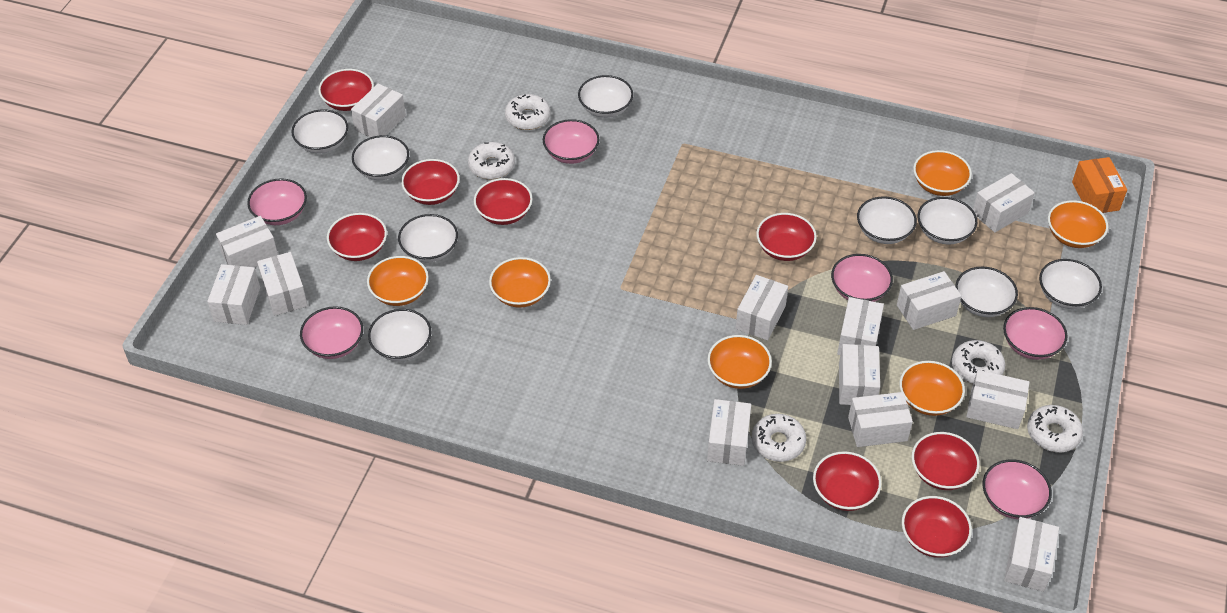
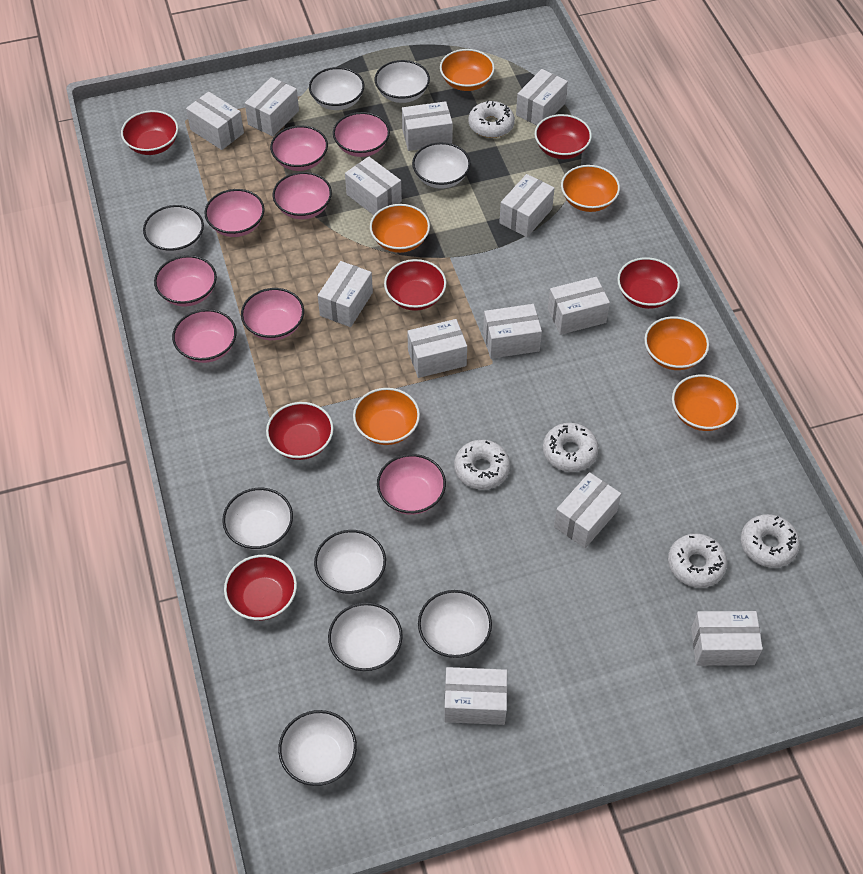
orange box: [1072,157,1127,213] = 1 -> none = 0
pink bowl: [247,178,307,225] [300,306,363,359] [543,119,599,164] [831,254,893,302] [982,459,1052,519] [1003,307,1068,360] = 6 -> [154,255,217,306] [172,309,237,363] [204,189,265,237] [241,288,304,340] [270,125,328,171] [273,172,332,219] [333,112,390,157] [377,454,446,515] = 8
red bowl: [318,69,374,111] [327,213,387,261] [401,159,460,205] [474,178,533,225] [756,213,817,261] [813,451,881,511] [902,496,972,558] [912,432,980,490] = 8 -> [121,110,178,155] [224,555,297,621] [266,402,334,460] [384,259,446,311] [535,114,592,159] [617,257,680,309] = 6

